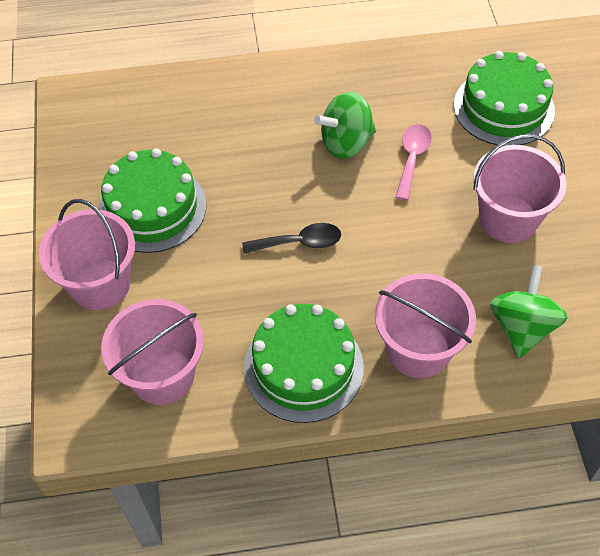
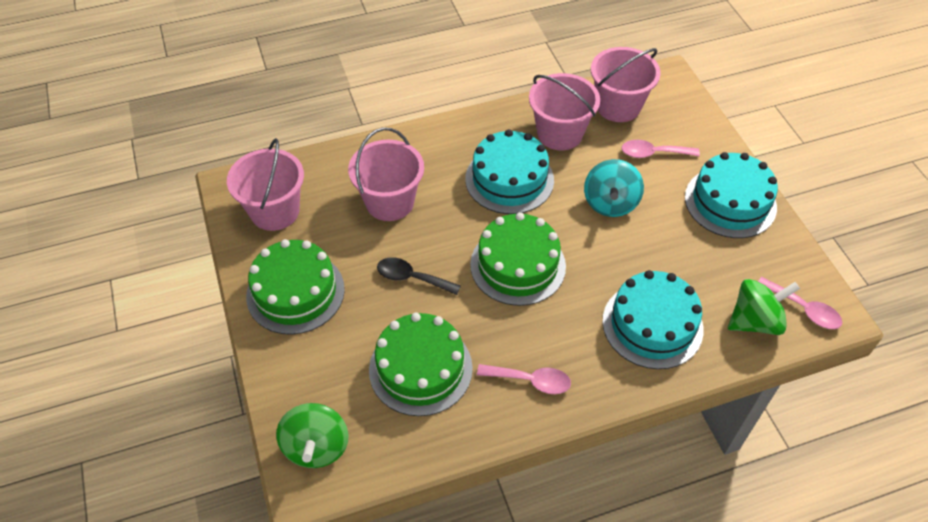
pink spoon: [396,124,432,200] = 1 -> [477,364,571,394] [621,140,700,158] [758,277,842,329] = 3
turquoise cake: none = 0 -> [465,129,554,214] [602,270,704,369] [685,152,778,238] = 3
turquoise spinning top: none = 0 -> [584,159,644,217] = 1

